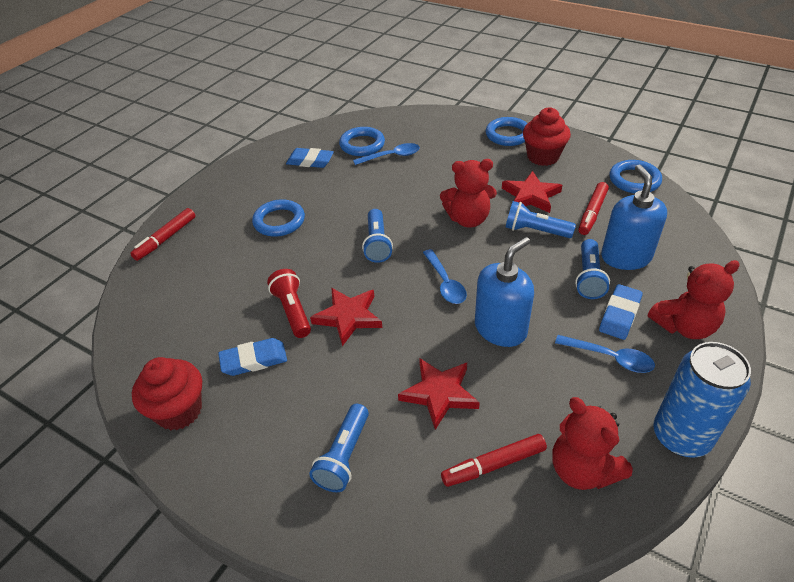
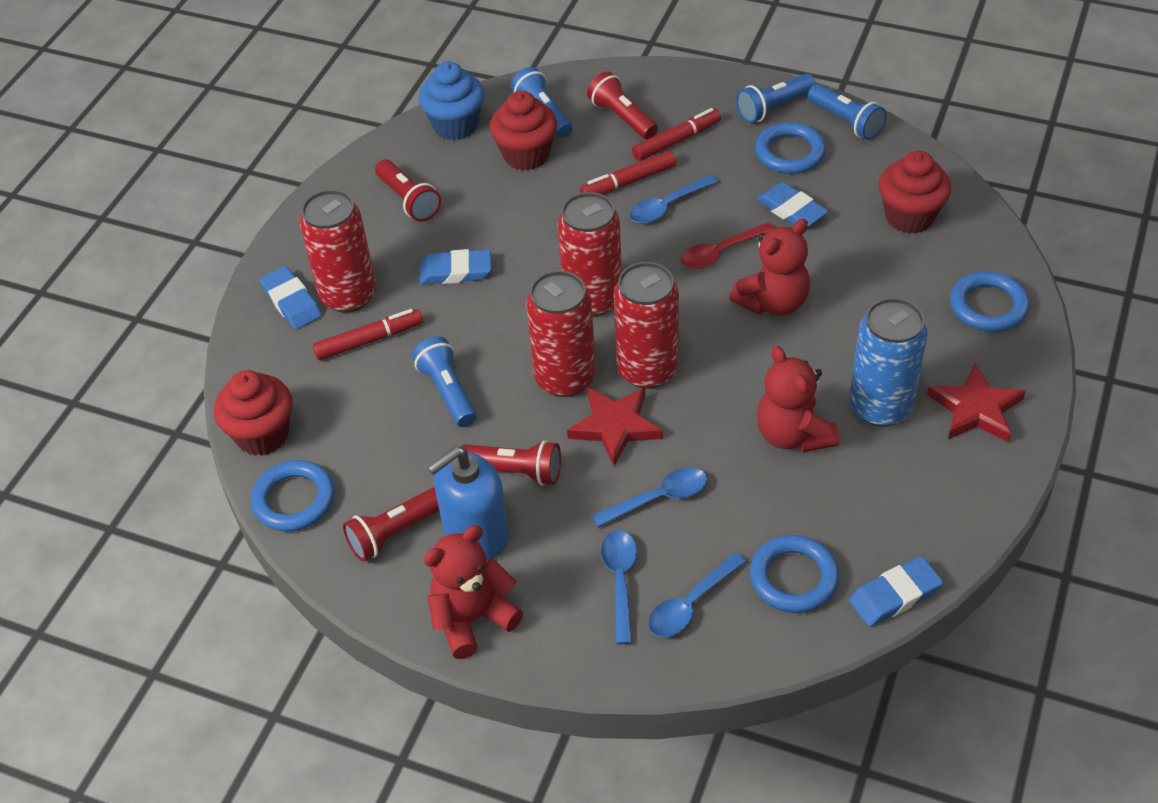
blue cupcake: none = 0 -> [419,61,485,140] = 1
blue eraser: [218,338,287,376] [286,148,334,168] [599,284,643,340] = 3 -> [260,266,322,330] [419,249,491,284] [756,182,828,227] [849,556,943,627] = 4
blue soap dispenser: [475,237,534,347] [601,165,667,270] = 2 -> [427,447,509,560] = 1
blue spoon: [353,143,420,165] [423,249,467,304] [555,335,655,373] = 3 -> [592,467,707,528] [601,530,637,644] [629,175,718,224] [648,552,746,637] = 4
red can: none = 0 -> [299,190,376,313] [526,271,596,397] [558,192,622,317] [614,262,679,389] = 4
red cupcake: [132,357,202,430] [523,107,571,166] = 2 -> [214,370,293,456] [490,91,557,171] [879,151,951,234] = 3
red flashlight: [267,269,311,338] = 1 -> [343,487,439,562] [375,159,441,222] [460,440,561,486] [587,71,658,139] = 4
red spoon: none = 0 -> [681,222,774,269] = 1
red star: [310,288,382,346] [398,358,480,430] [502,171,562,213] = 3 -> [567,387,663,466] [927,363,1026,443] = 2

